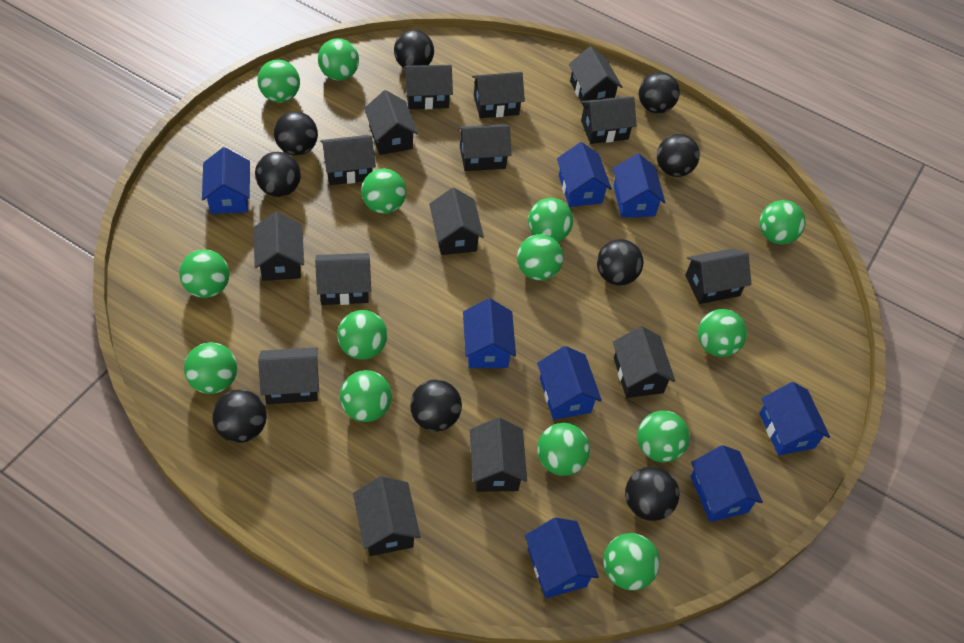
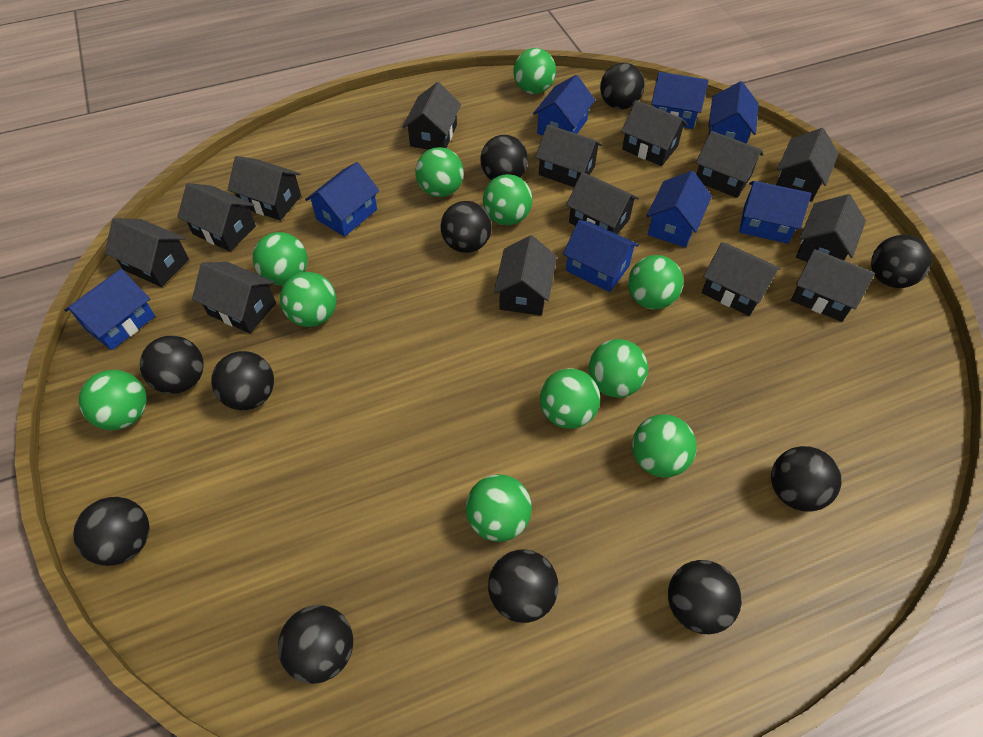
black ball: [212,390,267,443] [255,152,301,197] [274,111,318,156] [394,30,434,67] [410,380,462,431] [597,239,643,285] [625,467,680,521] [639,72,680,114] [657,134,700,177] = 9 -> [73,497,150,566] [140,336,204,394] [211,351,274,410] [278,605,353,684] [440,201,492,253] [480,135,528,180] [488,549,558,623] [600,63,644,109] [668,560,742,634] [771,446,841,512] [871,235,932,288] = 11
black house: [254,212,304,281] [258,347,319,404] [315,253,371,305] [320,135,376,185] [353,476,420,556] [364,90,418,155] [403,65,453,109] [429,187,484,255] [458,124,511,171] [470,417,527,492] [472,72,525,118] [569,46,622,107] [581,97,637,144] [613,326,675,398] [685,249,752,304] = 15 -> [105,218,189,287] [177,183,256,252] [192,262,276,334] [228,156,301,221] [403,82,461,150] [494,235,557,316] [535,125,602,187] [566,172,639,234] [621,100,688,166] [696,131,763,198] [702,242,781,316] [776,128,839,202] [791,249,875,322] [796,194,866,262] = 14
green ball: [179,250,229,298] [184,342,237,394] [258,60,300,103] [318,38,359,81] [337,310,387,360] [340,370,392,422] [361,168,406,214] [517,234,564,281] [528,198,573,242] [537,423,590,476] [603,533,660,591] [637,410,690,462] [698,309,747,357] [760,200,806,244] = 14 -> [79,370,147,430] [253,232,308,285] [280,272,337,327] [416,147,464,197] [466,474,532,542] [483,174,532,225] [513,48,556,94] [540,368,600,429] [589,339,648,398] [628,255,684,309] [632,414,697,478] = 11

